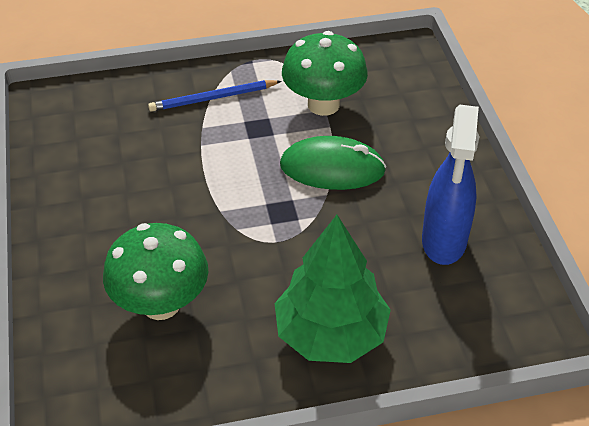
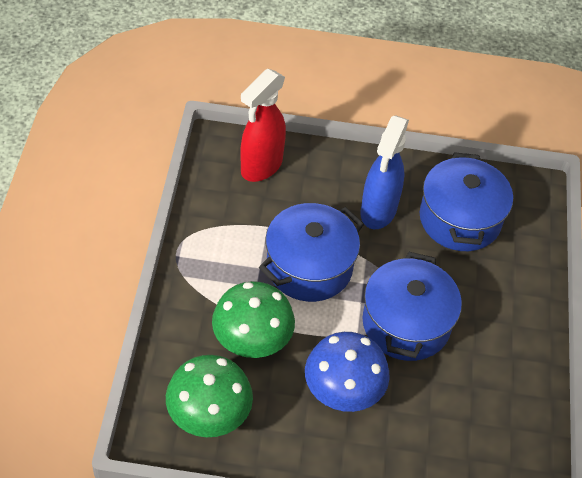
blue mushroom: none = 0 -> [305,332,390,412] = 1
blue pencil: [148,80,282,112] = 1 -> none = 0
blue pot: none = 0 -> [259,203,364,302] [362,252,462,361] [420,152,513,251] = 3
green mouse: [280,136,386,190] = 1 -> none = 0
green tree: [275,215,391,363] = 1 -> none = 0
red spray bottle: none = 0 -> [240,69,286,182] = 1

